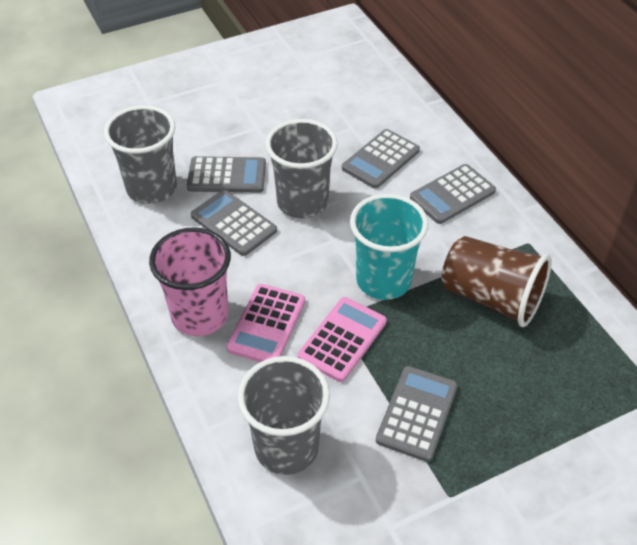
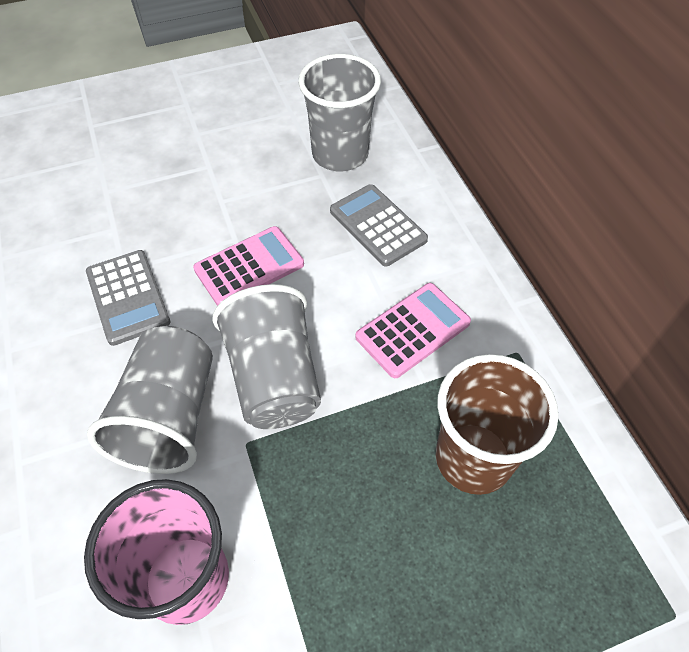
grey calculator: [187,156,266,193] [191,190,277,256] [342,129,420,189] [376,366,458,462] [410,164,496,224] = 5 -> [86,250,170,346] [330,184,428,267] = 2
turquoise cup: [350,194,428,300] = 1 -> none = 0

